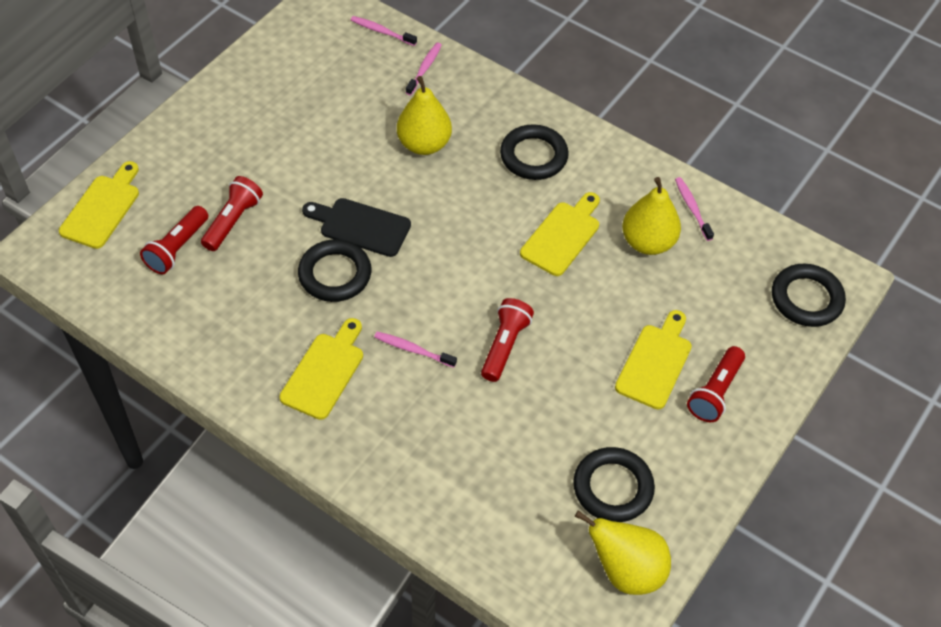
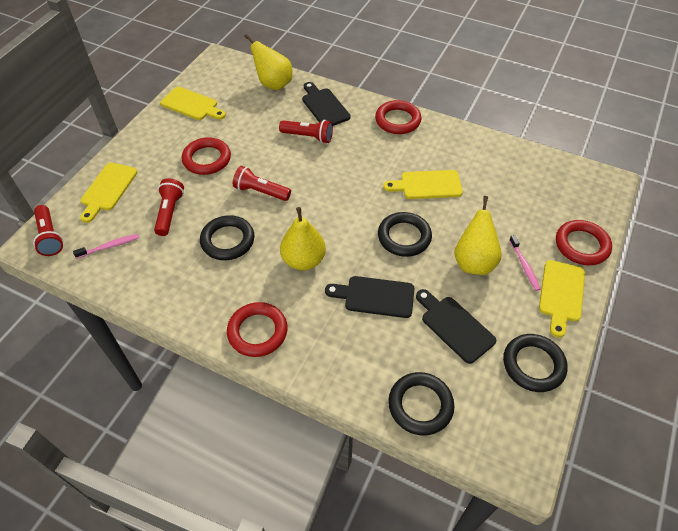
black cutting board: [302,198,411,257] = 1 -> [302,82,351,126] [325,276,415,318] [416,289,496,364] = 3
pink toothbrush: [350,16,417,46] [374,332,457,368] [406,43,442,95] [675,177,714,241] = 4 -> [73,234,139,258] [509,235,541,291] = 2
red ring: none = 0 -> [182,137,231,175] [227,302,288,357] [375,100,422,134] [556,220,612,265] = 4

